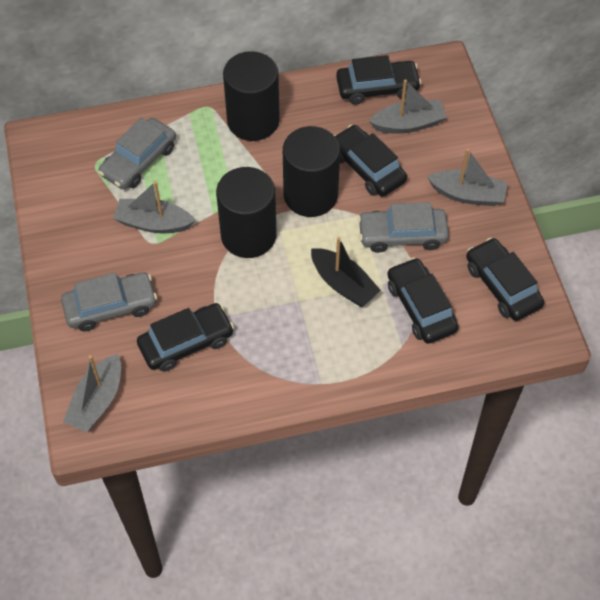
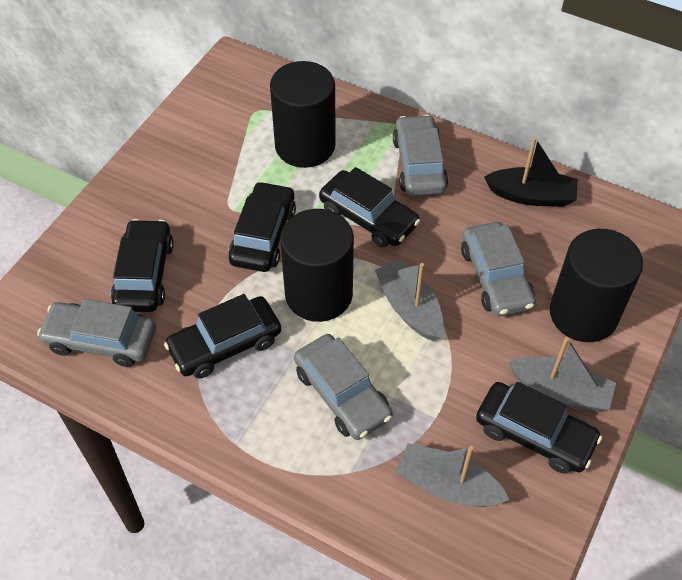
grey boat: [63,354,121,432] [113,181,195,233] [369,79,447,134] [427,148,508,206] = 4 -> [375,259,443,341] [396,443,509,507] [508,337,616,411] = 3
grey car: [61,272,157,331] [98,118,176,189] [358,202,449,253] = 3 -> [37,299,156,367] [294,334,393,440] [393,115,448,196] [461,222,536,316] = 4

